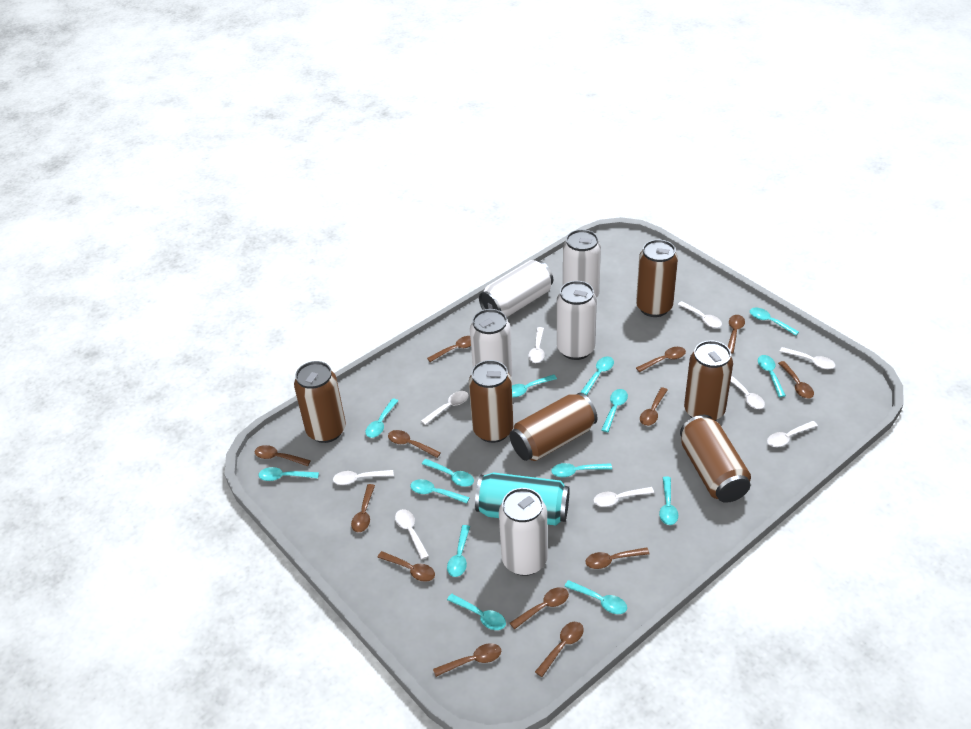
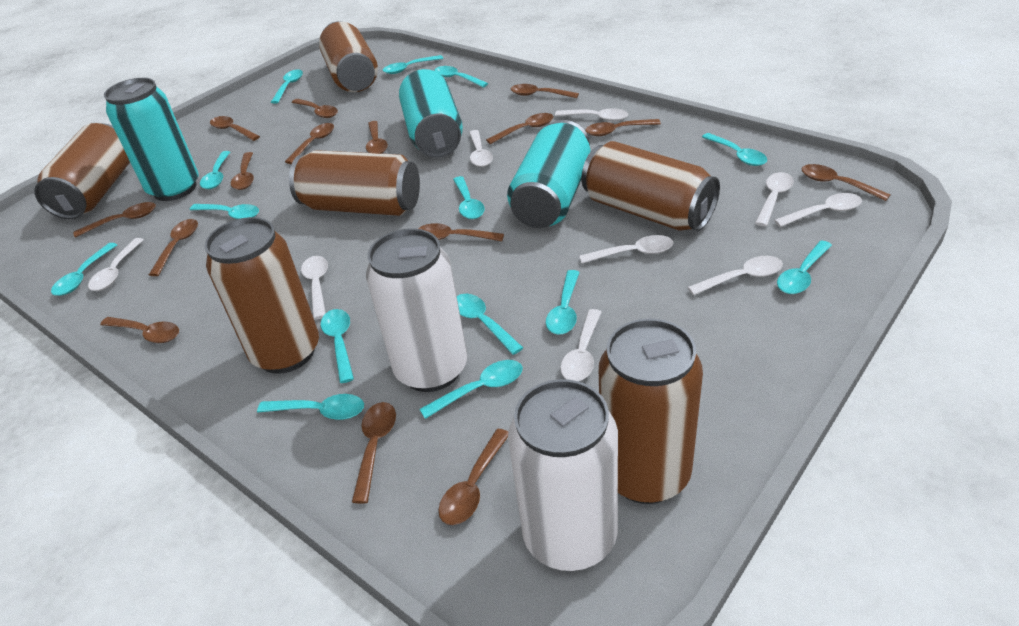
brown spoon: [255,445,311,466] [351,484,375,532] [377,551,435,582] [388,430,441,458] [427,336,471,362] [433,643,501,677] [510,587,569,630] [535,622,584,677] [585,547,650,569] [636,347,686,372] [640,387,668,426] [728,315,745,354] [778,361,814,399] = 13 -> [73,202,156,238] [100,317,179,343] [149,219,198,276] [210,116,260,141] [231,152,254,190] [285,123,334,164] [292,99,338,118] [352,402,396,504] [366,121,388,154] [418,223,504,241] [438,429,509,525] [486,113,553,144] [510,84,579,98] [585,119,661,136] [802,164,890,201] = 15
turquoise can: [475,472,570,526] = 1 -> [104,78,199,201] [399,69,463,158] [507,120,591,228] = 3
white can: [470,309,512,377] [479,260,553,318] [499,488,548,576] [557,281,597,360] [563,229,601,298] = 5 -> [366,229,467,392] [508,379,618,571] = 2

